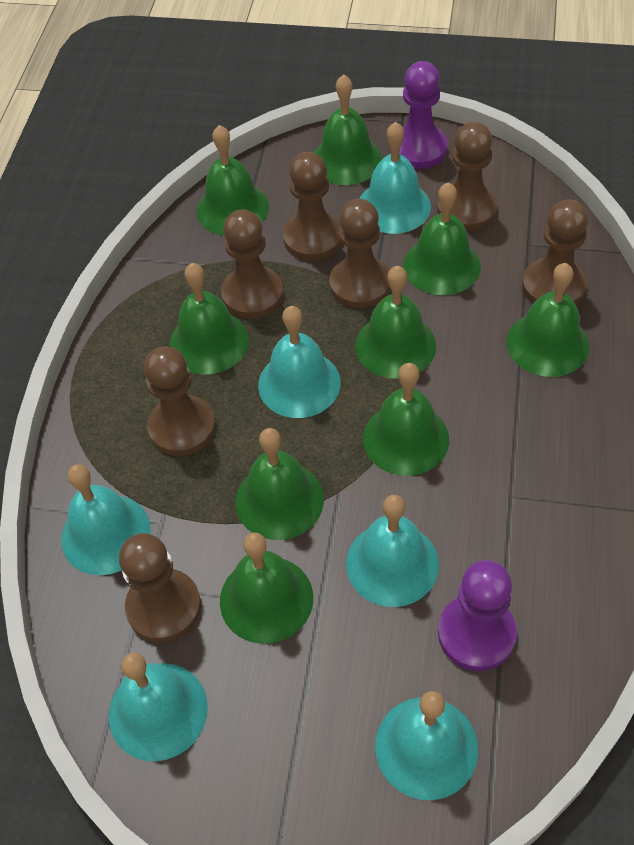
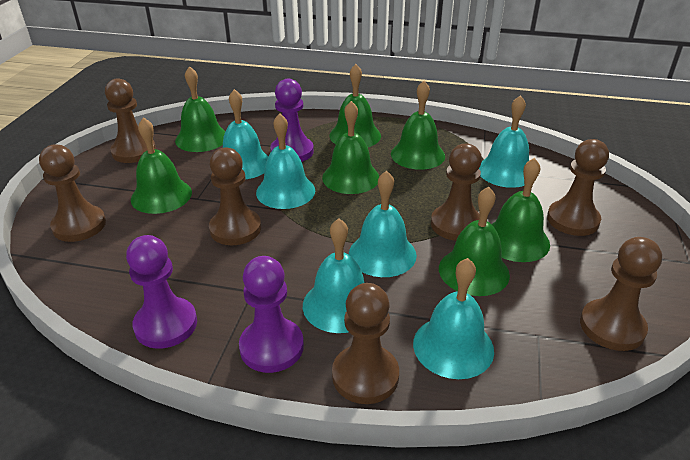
green bell: [169,263,249,375] [196,125,269,236] [220,533,313,644] [235,428,324,540] [314,74,382,185] [355,266,436,379] [363,363,449,476] [403,182,481,295] [507,263,589,377] = 9 -> [131,117,192,214] [175,66,225,152] [322,101,379,194] [330,64,381,147] [391,81,445,170] [439,187,510,296] [492,158,550,262] = 7
purple pawn: [399,61,448,169] [438,560,517,671] = 2 -> [126,235,197,349] [239,256,304,373] [270,79,314,162] = 3

